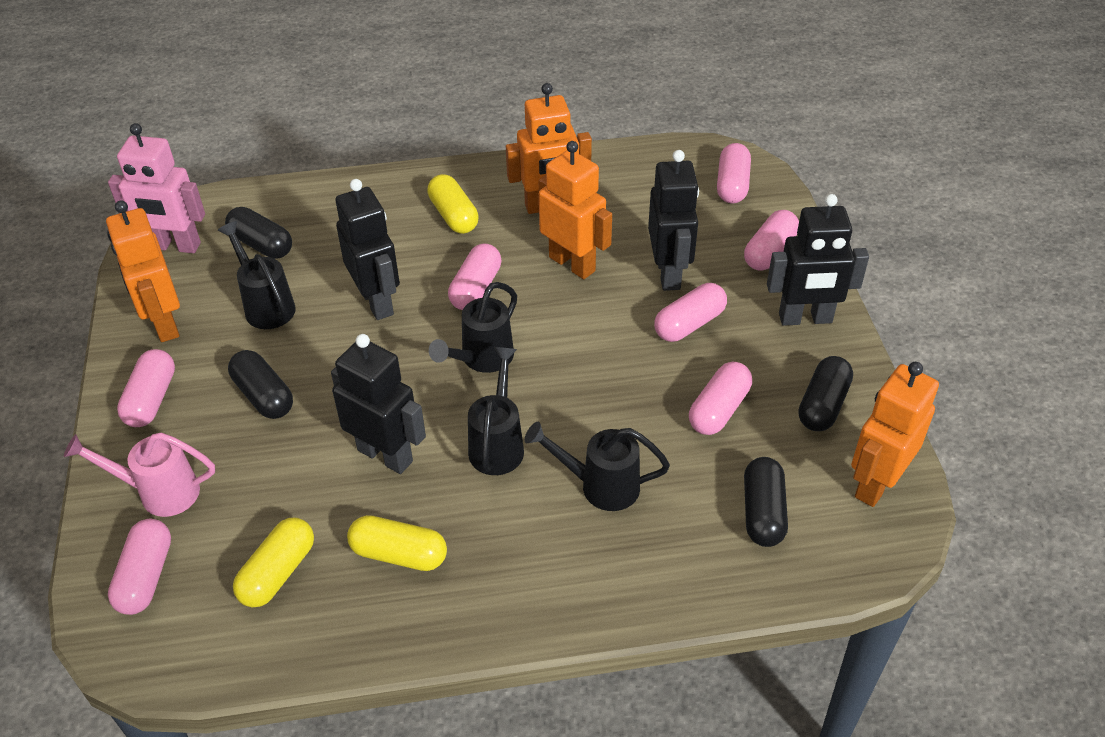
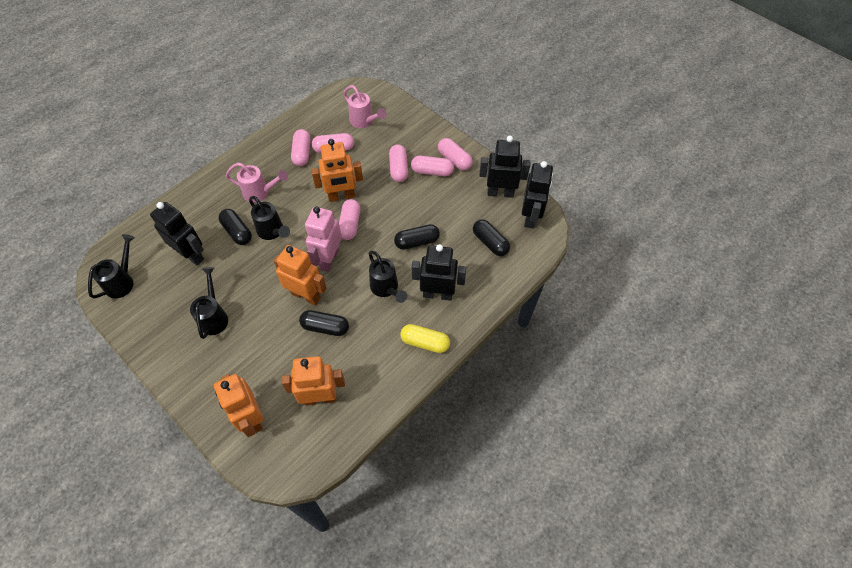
pink capsule: [108,519,171,615] [117,349,175,427] [448,243,502,310] [654,283,727,342] [689,362,752,435] [717,143,751,203] [744,210,799,271] = 7 -> [291,129,311,166] [312,133,354,153] [339,199,360,240] [389,144,408,182] [411,156,454,176] [438,138,473,170] = 6
pink watering can: [64,432,215,517] = 1 -> [226,163,288,203] [343,85,387,128] = 2
yellow capsule: [233,518,314,607] [347,515,447,571] [427,174,479,234] = 3 -> [400,324,450,353] = 1

